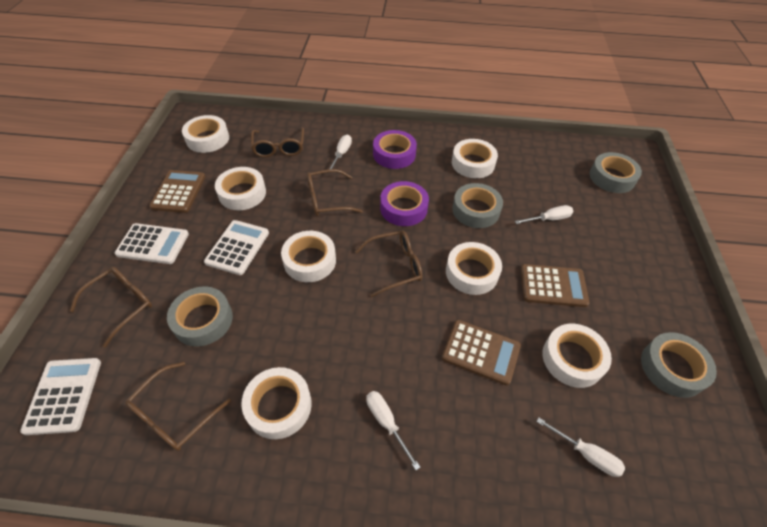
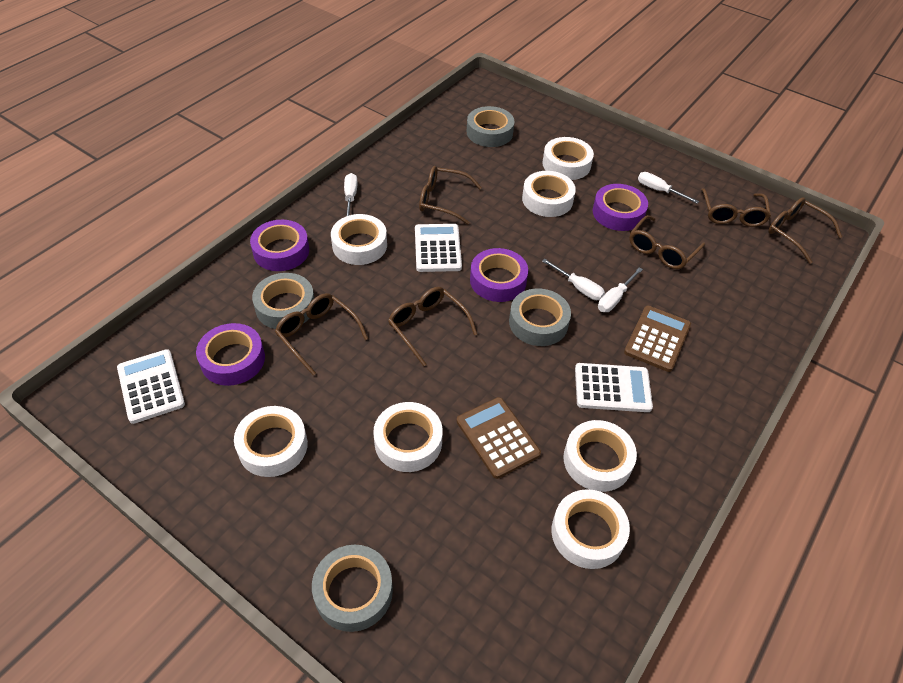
brown calculator: [149,170,205,213] [442,320,521,386] [521,264,590,307] = 3 -> [456,397,541,479] [624,306,691,372] = 2
brown glasses: [70,267,152,347] [125,362,231,451] [251,127,304,157] [307,169,363,216] [355,231,422,297] = 5 -> [275,293,368,375] [388,287,477,366] [419,166,482,225] [629,215,705,269] [701,188,771,227] [768,197,842,264] = 6
purple tape: [373,130,417,169] [380,181,429,226] = 2 -> [196,323,265,386] [250,220,309,271] [470,248,528,302] [593,184,648,231] = 4

